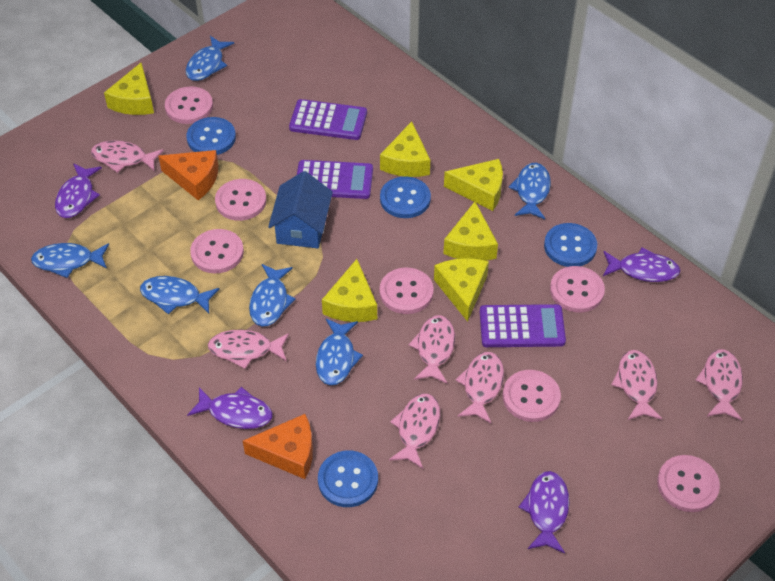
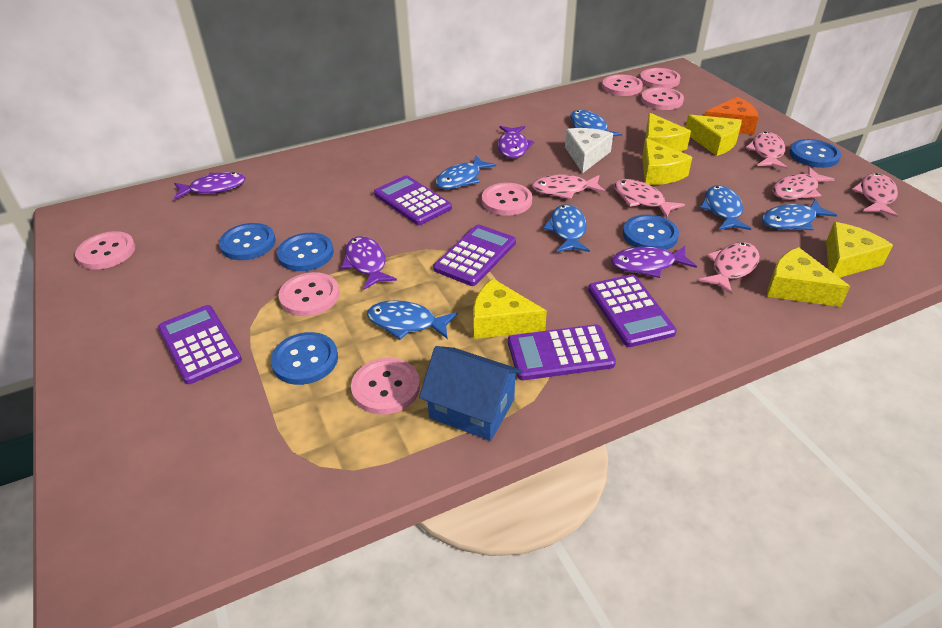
blue button: [187,117,236,155] [318,451,378,507] [380,176,431,218] [544,223,597,267] = 4 -> [219,223,275,260] [271,332,338,385] [277,233,334,271] [623,215,679,250] [789,139,841,168] = 5
orange cheese: [158,150,218,200] [243,414,313,479] = 2 -> [704,97,759,135] = 1
pink fish: [91,140,164,173] [208,329,289,369] [389,394,440,469] [409,315,455,384] [456,352,504,423] [611,350,662,420] [695,349,743,421] = 7 -> [532,175,605,199] [614,179,685,218] [699,242,760,295] [746,132,788,169] [773,167,835,200] [852,173,898,217] = 6
purple calculator: [289,99,367,140] [297,160,373,199] [480,304,566,347] = 3 -> [158,305,242,384] [374,175,452,225] [433,224,516,286] [508,324,616,380] [588,274,677,347] = 5
white cheese: none = 0 -> [565,128,613,174] = 1

